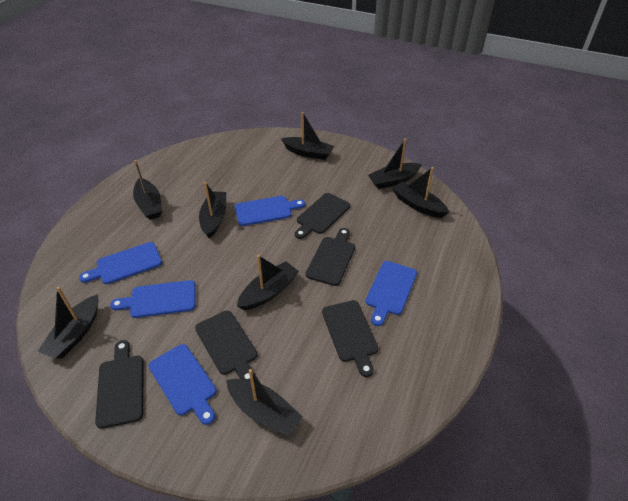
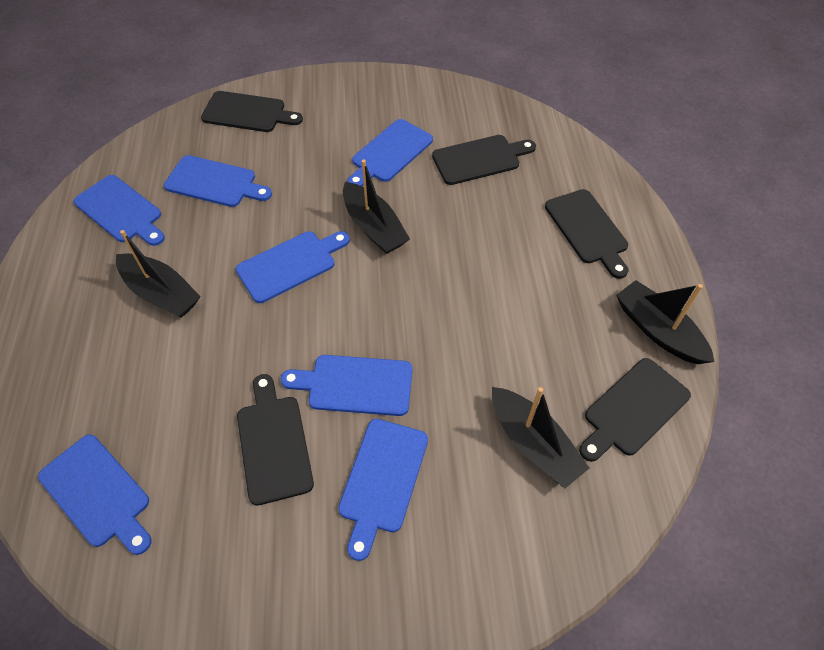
black boat: [37,287,98,358] [133,160,162,220] [199,182,226,239] [226,369,303,437] [237,255,299,310] [281,112,334,160] [368,138,422,189] [393,167,449,218] = 8 -> [116,230,201,318] [343,160,410,254] [492,387,589,488] [616,280,714,364] = 4
blue cutting board: [79,242,162,284] [110,280,195,318] [149,344,216,425] [235,196,305,226] [366,261,417,326] = 5 -> [38,434,152,555] [74,175,165,246] [164,155,272,207] [236,231,350,303] [281,355,412,416] [338,419,428,561] [347,119,433,187] = 7

